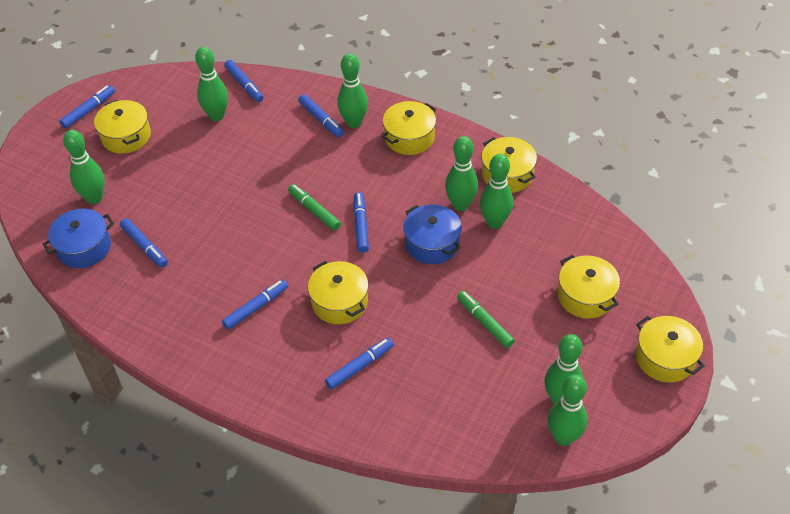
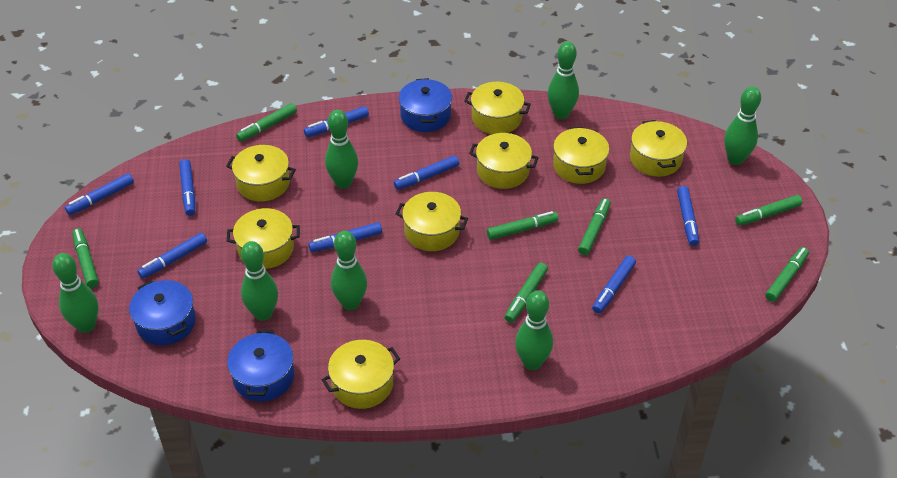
blue marker: [60,85,115,129] [120,218,168,268] [222,279,288,330] [224,60,264,102] [298,94,344,138] [325,338,394,390] [354,192,369,253] = 7 -> [65,173,134,215] [137,233,207,279] [179,159,195,216] [304,106,369,137] [308,222,382,252] [394,155,459,190] [592,256,636,314] [677,186,699,246] = 8
blue pot: [43,209,114,268] [403,204,462,264] = 2 -> [129,280,196,345] [227,330,294,402] [399,78,452,132] = 3
green marker: [288,184,341,231] [457,291,515,348] = 2 -> [72,228,99,288] [236,103,297,142] [487,211,559,240] [505,263,548,323] [578,198,611,255] [735,195,802,226] [765,247,809,302] = 7
yellow pot: [94,100,151,154] [308,261,369,324] [382,101,436,155] [482,137,537,193] [558,255,620,319] [636,316,705,383] = 6 -> [226,145,296,201] [227,208,300,269] [322,340,400,409] [396,192,468,251] [464,82,531,134] [469,133,539,189] [553,127,609,184] [630,120,687,177] = 8

